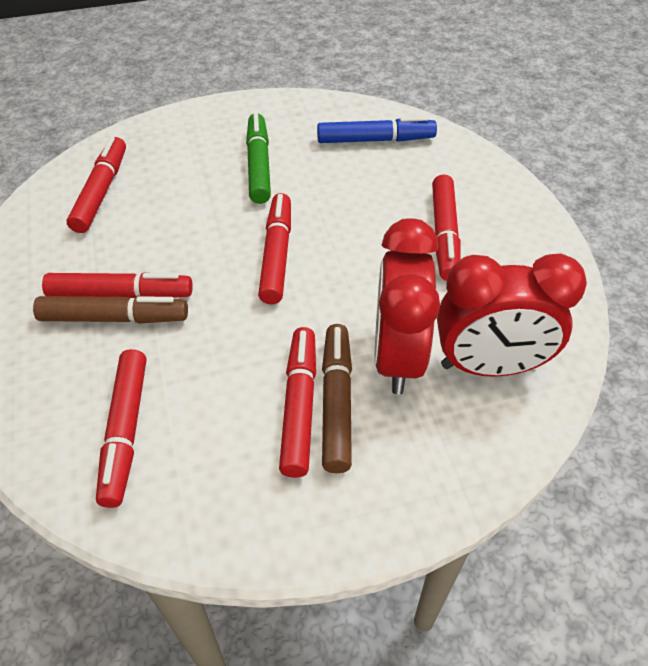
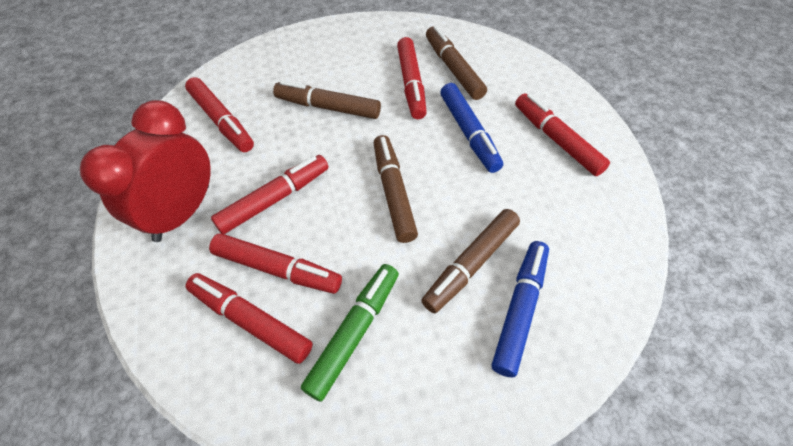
blue marker: [317,116,437,143] = 1 -> [440,83,503,173] [492,241,549,377] = 2
brown marker: [33,296,188,324] [322,324,352,473] = 2 -> [273,81,381,119] [374,135,418,243] [421,209,520,313] [426,26,487,100] = 4
red clock: [374,218,440,394] [437,253,587,377] = 2 -> [80,100,211,242] = 1

